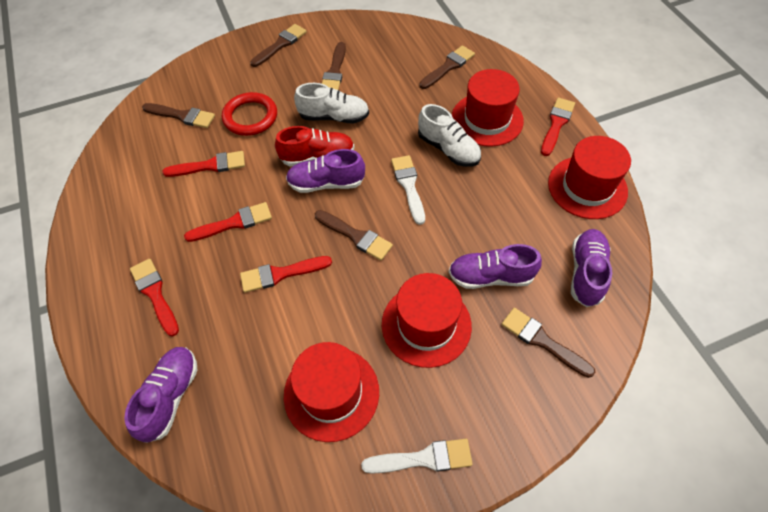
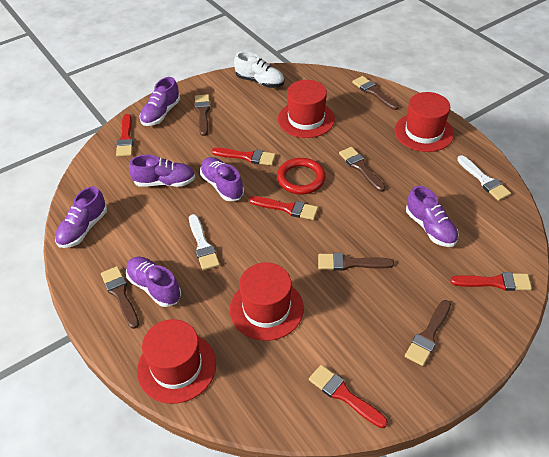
purple shoe: [124,347,198,443] [286,149,365,193] [449,244,542,289] [571,229,612,307] = 4 -> [55,186,107,248] [126,257,181,307] [129,154,195,187] [139,77,180,126] [200,157,244,201] [406,186,459,247] = 6
red shoe: [275,126,355,166] = 1 -> none = 0
white shoe: [294,83,369,124] [418,104,481,167] = 2 -> [234,52,284,88] = 1

